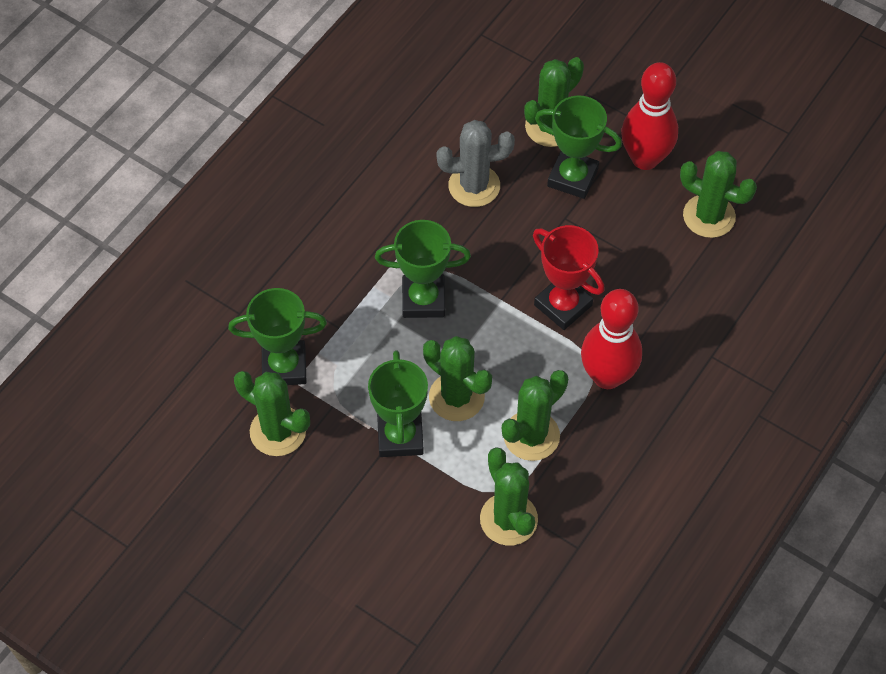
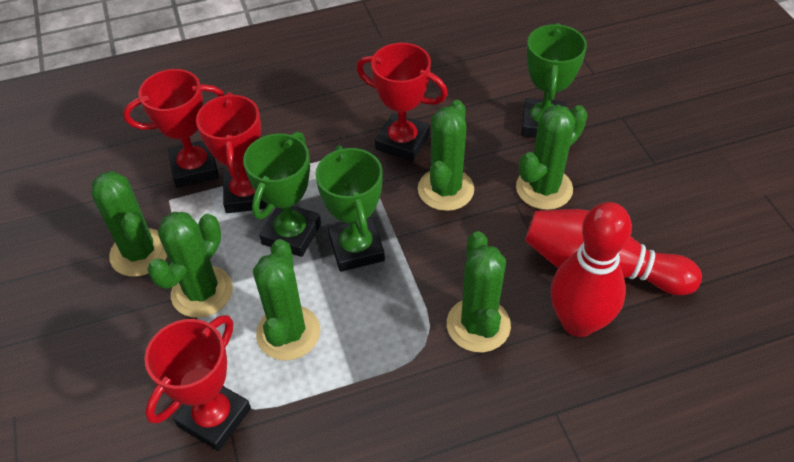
green trophy: [228,288,327,385] [368,350,428,457] [375,220,471,318] [535,96,622,199] = 4 -> [243,132,321,257] [315,145,385,272] [521,23,587,138] = 3
grey cactus: [436,120,515,207] = 1 -> none = 0
red trophy: [533,225,605,330] = 1 -> [123,69,224,188] [144,315,251,451] [196,92,267,213] [357,43,448,162] = 4

